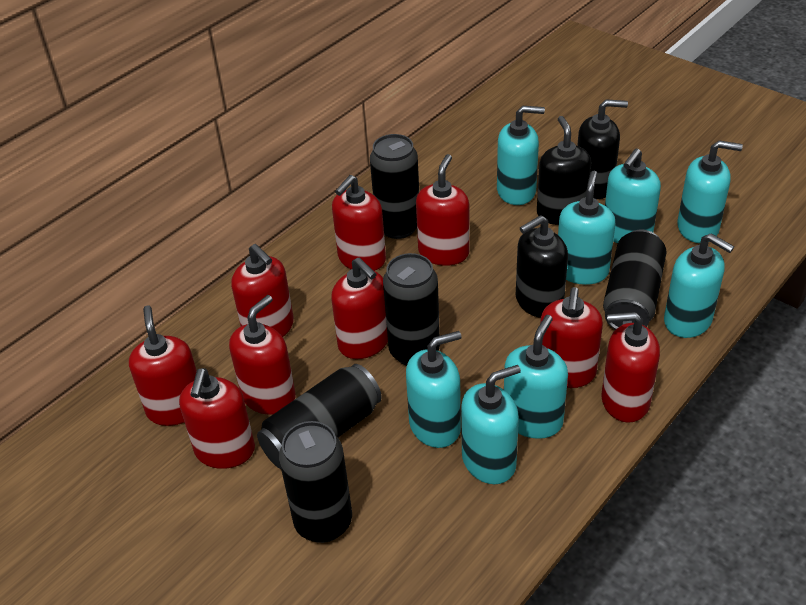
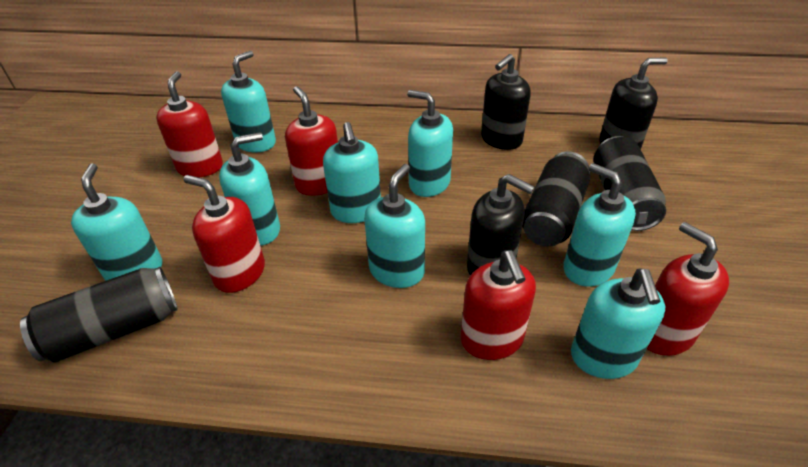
black can: [257,364,382,469] [279,421,352,543] [370,134,419,239] [383,253,440,365] [603,230,667,330] = 5 -> [20,267,178,363] [522,151,590,247] [593,136,666,231] = 3
red soap dispenser: [129,305,197,426] [179,368,255,469] [229,295,296,415] [231,244,294,337] [331,258,388,359] [332,175,386,271] [416,154,470,266] [540,287,603,388] [602,312,660,423] = 9 -> [156,71,223,177] [184,175,265,293] [285,86,338,196] [460,250,536,360] [647,222,729,356] = 5

